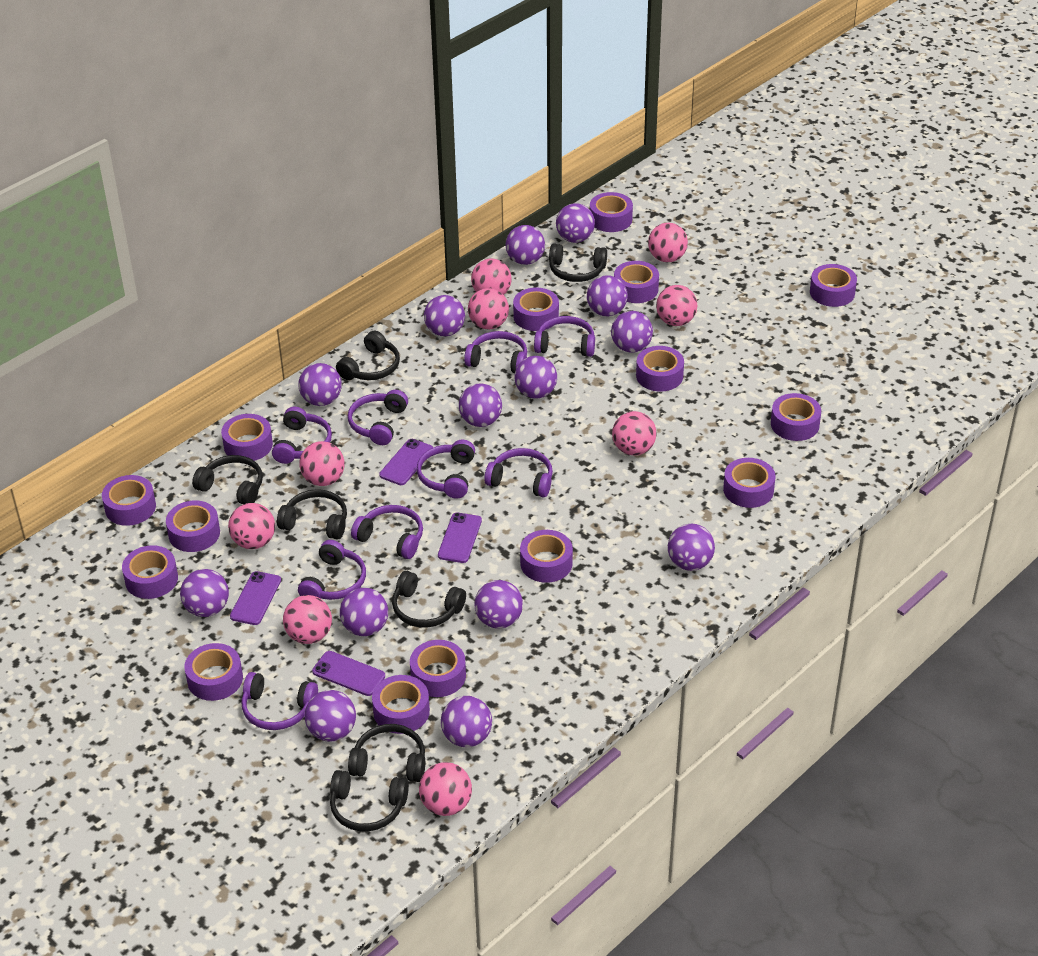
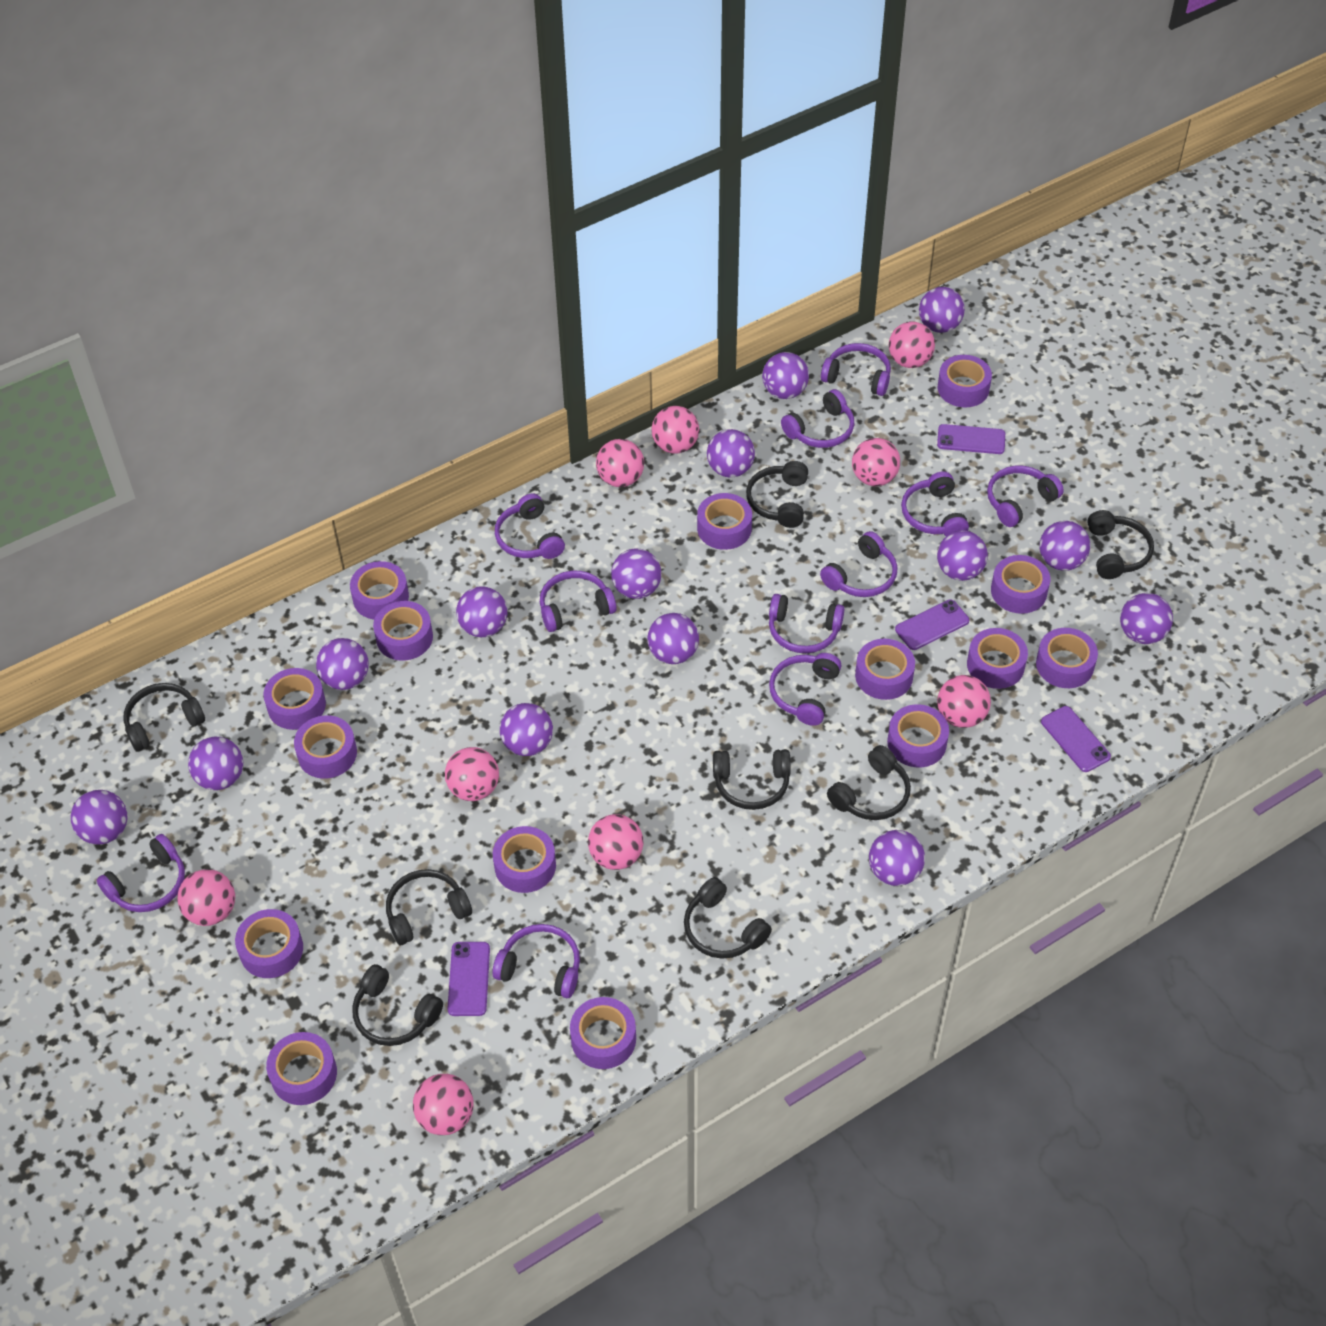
black headphones: [192,455,263,504] [277,489,347,540] [330,770,409,831] [336,331,400,380] [348,724,425,782] [392,571,466,628] [549,243,607,282] = 7 -> [123,683,205,752] [352,964,443,1046] [386,869,472,945] [684,877,772,959] [713,749,791,810] [746,461,808,528] [827,745,911,820] [1087,510,1154,579] = 8
purple headphones: [241,672,318,730] [272,407,332,464] [298,540,366,600] [348,390,408,445] [351,505,423,559] [417,440,475,499] [464,331,527,373] [484,448,553,497] [534,316,595,357] = 9 -> [97,834,185,912] [493,924,580,998] [495,493,565,559] [540,571,616,632] [769,594,844,653] [769,653,841,726] [781,389,854,448] [820,531,897,597] [821,343,891,396] [901,471,969,536] [987,466,1064,527] = 11

